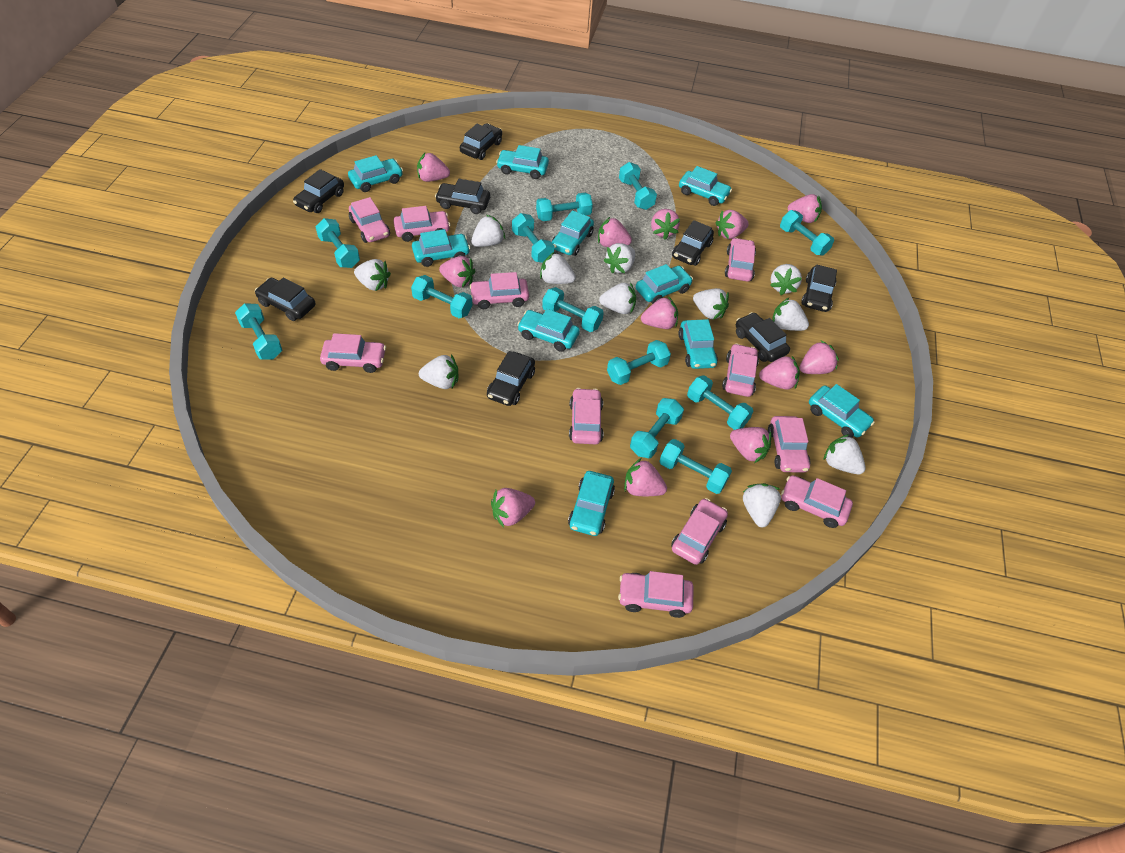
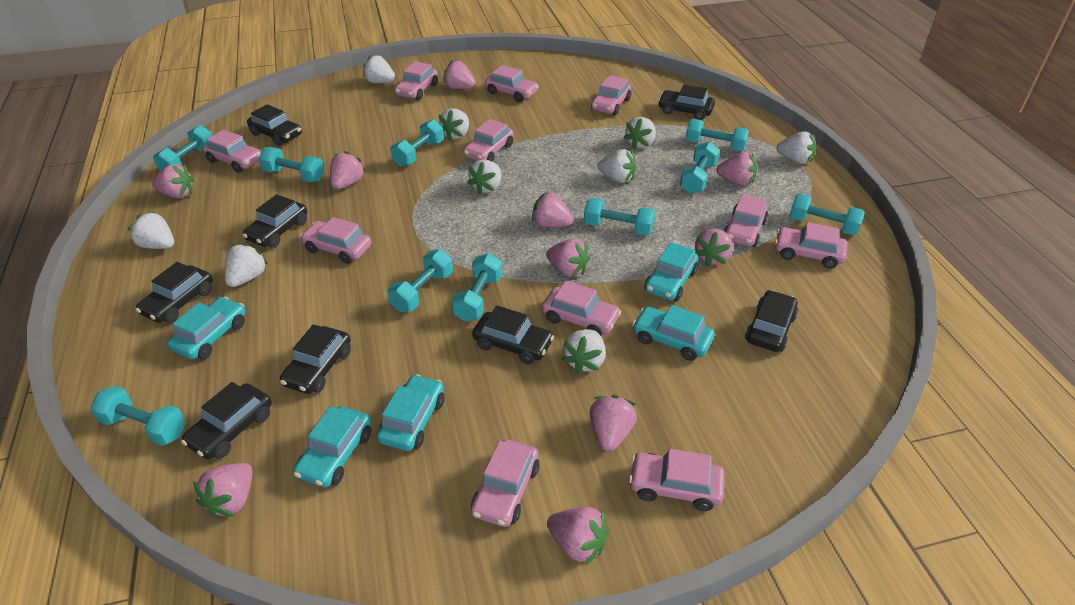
pink strawberry: [417,153,450,182] [439,256,475,287] [491,488,535,528] [598,217,632,247] [624,458,667,496] [641,296,678,329] [651,209,680,240] [716,210,749,239] [730,427,772,463] [759,356,800,390] [788,194,822,223] [799,340,839,374] = 12 -> [152,164,194,198] [193,463,253,519] [330,151,366,189] [443,60,476,89] [532,191,574,227] [546,239,590,277] [547,507,609,566] [589,395,637,451] [695,228,733,267] [717,152,757,186] = 10
turquoise car: [348,155,403,192] [412,229,470,267] [496,145,549,179] [517,309,580,352] [552,210,594,256] [568,471,615,536] [636,264,693,304] [678,319,718,369] [679,166,732,206] [809,384,875,438] = 10 -> [167,297,245,360] [293,406,371,488] [377,374,445,451] [632,305,715,361] [644,242,699,301] = 5
turquoise dumbbell: [235,303,282,359] [316,218,360,268] [411,275,472,318] [512,213,554,263] [536,193,593,221] [542,287,604,332] [607,340,671,385] [619,162,657,210] [630,398,684,458] [659,439,732,494] [687,375,753,430] [780,210,834,255] = 12 -> [90,386,186,446] [153,125,213,170] [258,147,325,182] [387,249,453,312] [391,120,444,167] [452,253,502,322] [584,198,655,236] [680,142,720,194] [685,118,749,151] [789,194,865,235] = 10
white strawberry: [354,259,391,291] [419,354,458,389] [471,215,505,247] [540,252,576,284] [599,282,636,314] [603,243,635,273] [693,288,729,320] [743,483,781,527] [770,264,802,295] [772,298,809,331] [824,434,866,474] = 11 -> [128,211,174,249] [225,243,268,287] [363,55,396,83] [439,108,469,141] [467,160,501,195] [562,329,606,374] [598,149,636,183] [624,117,656,150] [777,131,816,164] = 9

